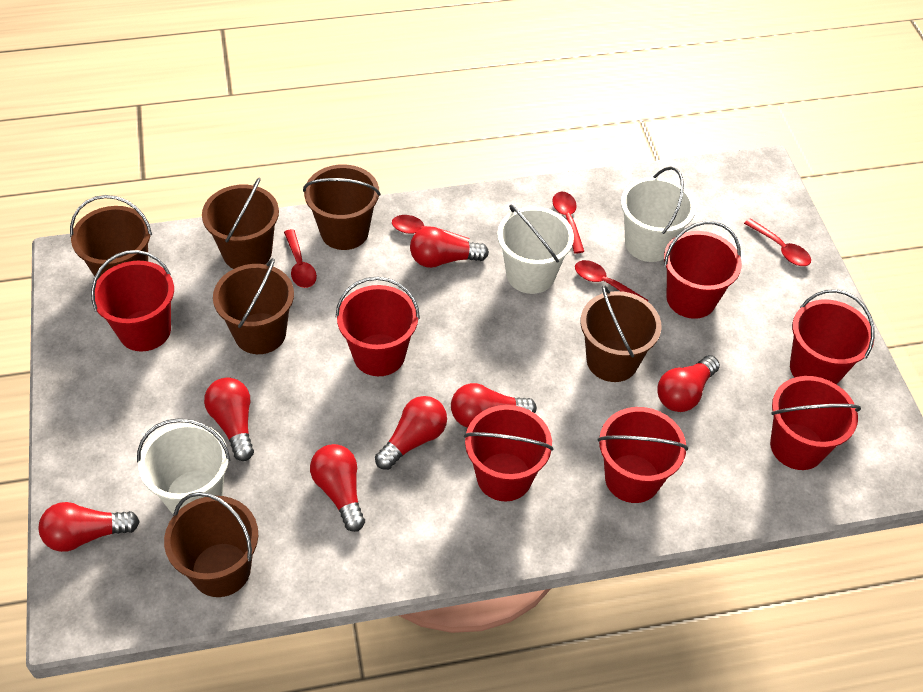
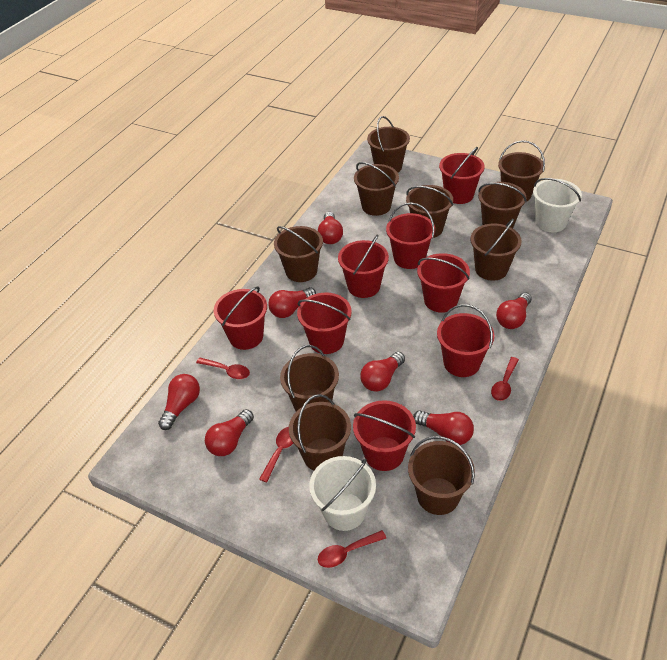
brown bucket: [70,195,152,280] [164,492,258,597] [202,178,279,269] [213,258,294,354] [303,164,381,250] [581,285,661,382] = 6 -> [274,226,323,282] [280,345,339,411] [289,394,351,470] [354,162,399,216] [367,116,410,172] [406,185,453,238] [408,436,475,515] [470,219,522,281] [478,182,527,228] [498,140,545,201] = 10
red bucket: [91,250,174,351] [336,277,420,376] [464,405,554,501] [598,407,688,503] [664,221,742,319] [770,376,861,470] [790,289,875,384] = 7 -> [214,286,267,350] [297,293,352,354] [338,234,389,298] [353,400,416,471] [386,203,435,269] [417,253,470,313] [437,304,494,377] [439,147,485,204] = 8
red spoon: [284,229,317,288] [392,215,469,242] [552,192,584,253] [575,260,649,301] [744,218,811,266] = 5 -> [196,358,250,379] [259,427,293,483] [318,530,386,568] [491,357,519,401] = 4
white bucket: [137,418,231,514] [497,204,574,294] [621,166,696,262] = 3 -> [309,456,376,531] [533,178,582,232] = 2

